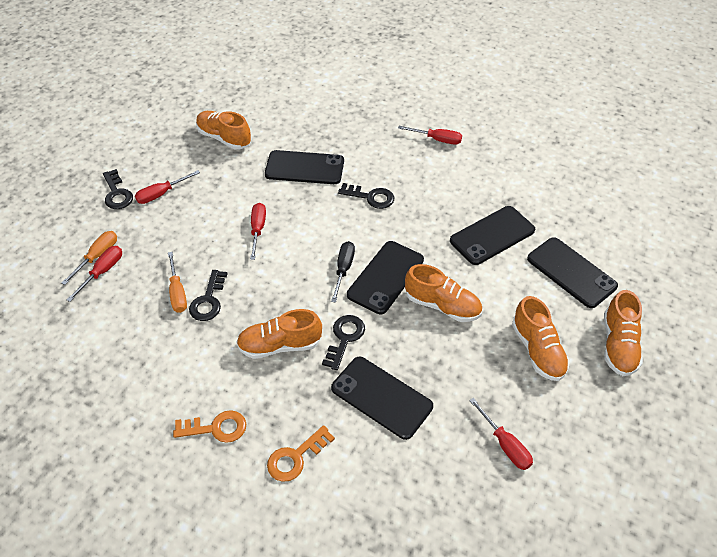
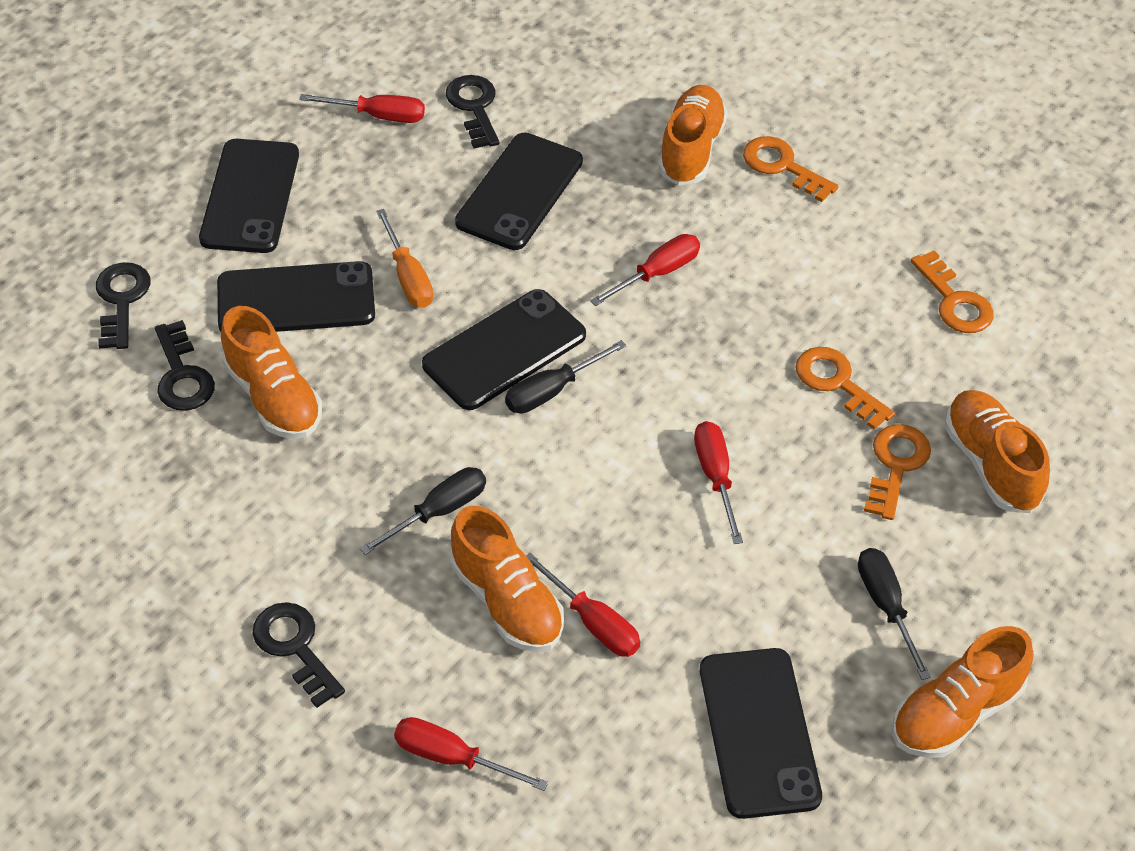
black screwdriver: [331,241,355,303] = 1 -> [360,467,486,555] [505,340,627,413] [858,548,931,680] = 3
orange key: [173,410,246,443] [267,425,335,482] = 2 -> [743,136,839,202] [795,347,895,430] [864,424,931,520] [911,250,994,333] = 4
orange screwdriver: [62,231,117,285] [168,252,187,313] = 2 -> [376,209,433,308] = 1

